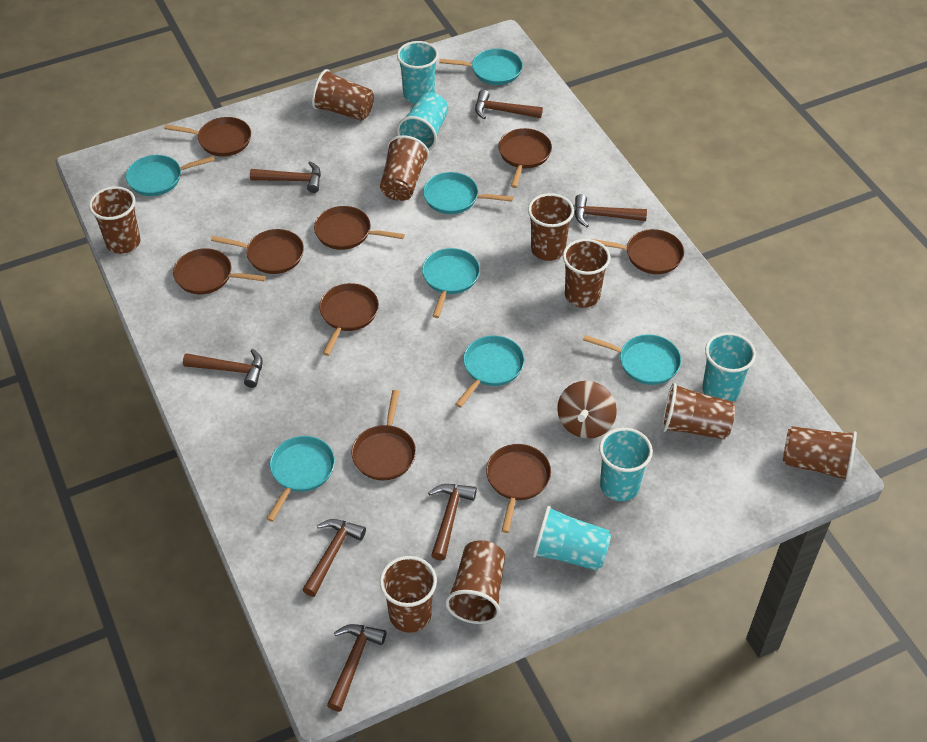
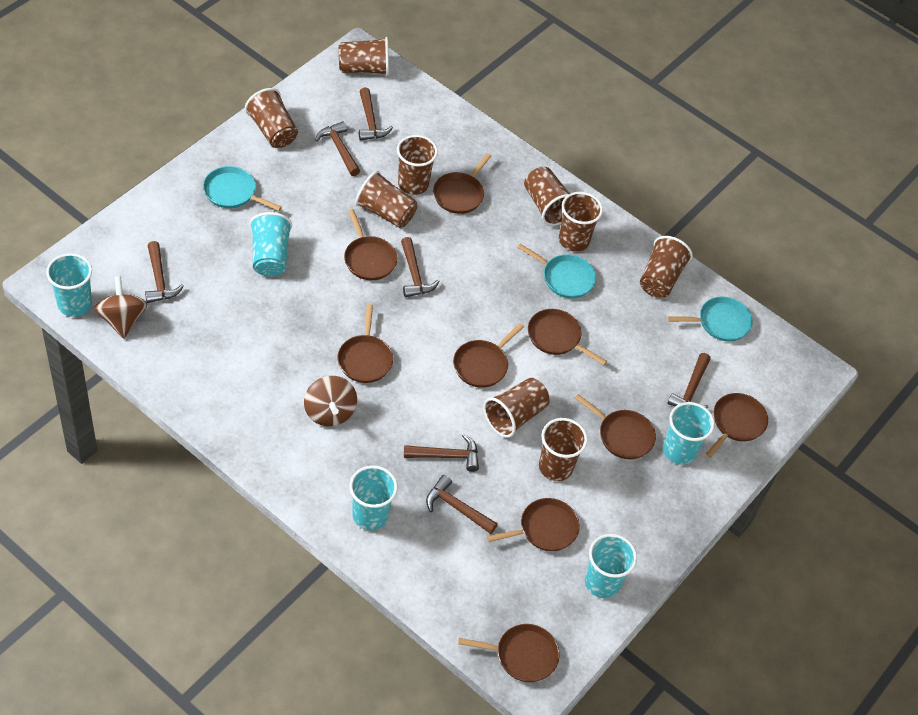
brown spinning top: [557,381,617,439] = 1 -> [94,276,147,339] [304,376,357,426] = 2
turquoise pan: [126,155,215,196] [267,436,335,522] [422,248,480,318] [423,172,513,214] [439,49,523,85] [455,336,525,408] [583,334,681,385] = 7 -> [203,166,282,211] [517,244,596,298] [668,297,753,342] = 3

